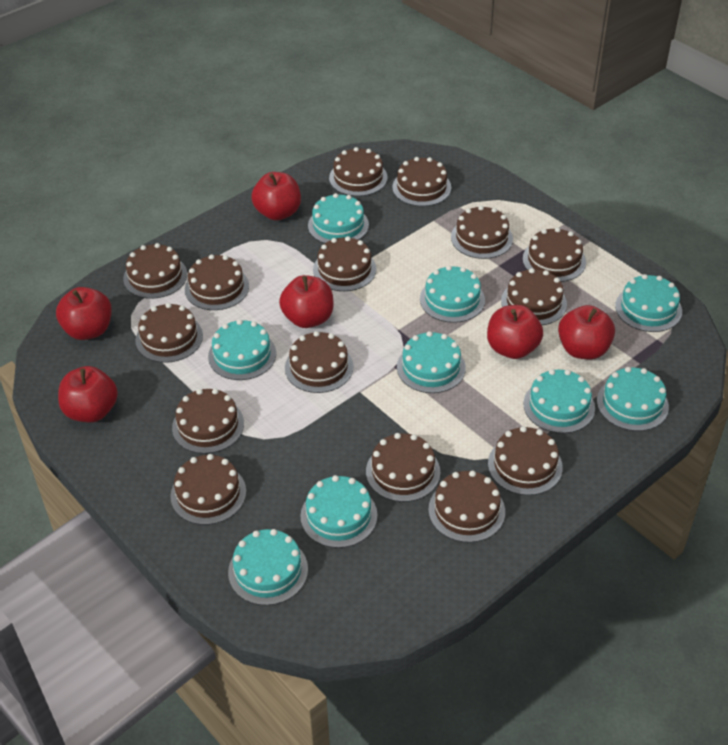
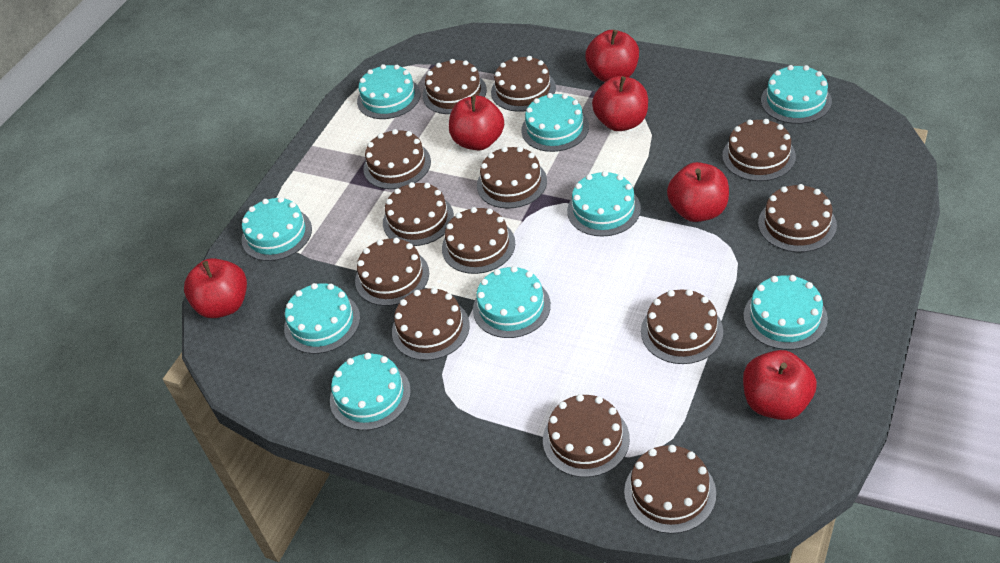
brown cake: [123,243,187,299] [136,303,203,363] [170,454,246,525] [172,388,244,454] [185,254,249,310] [285,331,354,393] [313,236,376,291] [329,147,388,196] [366,433,440,502] [392,157,451,206] [428,470,505,543] [451,206,513,259] [488,426,563,495] [501,268,567,325] [523,227,586,282] = 15 -> [355,238,429,306] [363,129,431,189] [383,182,454,246] [392,288,470,360] [423,59,487,114] [442,207,515,274] [477,147,547,209] [491,56,556,112] [543,394,630,477] [624,445,716,534] [641,289,723,364] [722,119,796,181] [758,184,837,252] = 13

